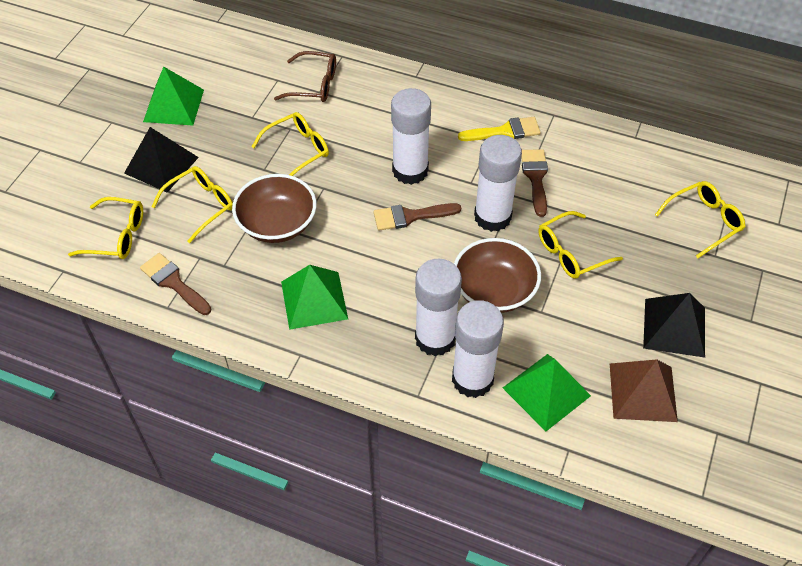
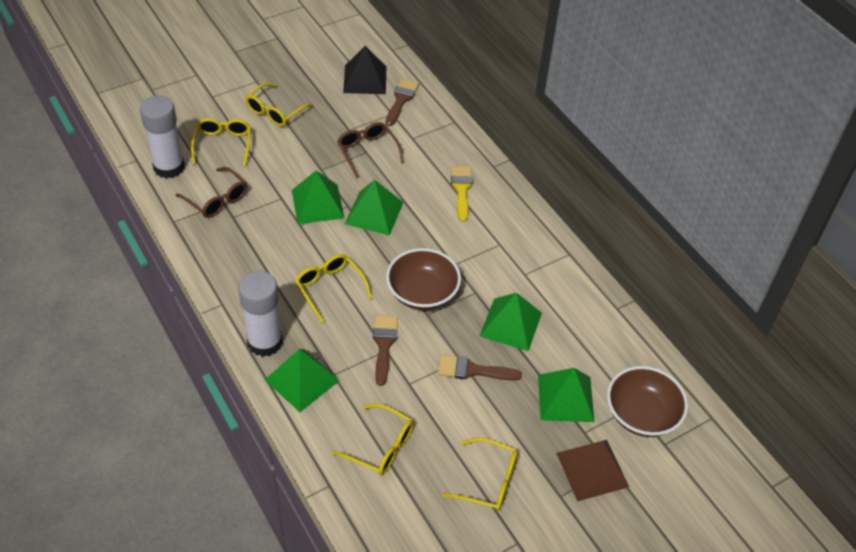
black pyramid: [124,127,199,192] [643,293,705,358] = 2 -> [343,46,386,94] = 1
brown glasses: [274,51,336,102] = 1 -> [176,167,247,218] [337,122,404,178] = 2
green pyramid: [143,66,204,126] [281,265,348,330] [503,354,591,431] = 3 -> [265,349,340,412] [292,171,345,224] [345,180,404,235] [480,293,542,351] [538,368,595,422] = 5
white glue stick: [391,88,431,185] [415,259,462,356] [452,300,504,398] [474,135,522,232] = 4 -> [140,95,185,179] [238,271,283,357] = 2

